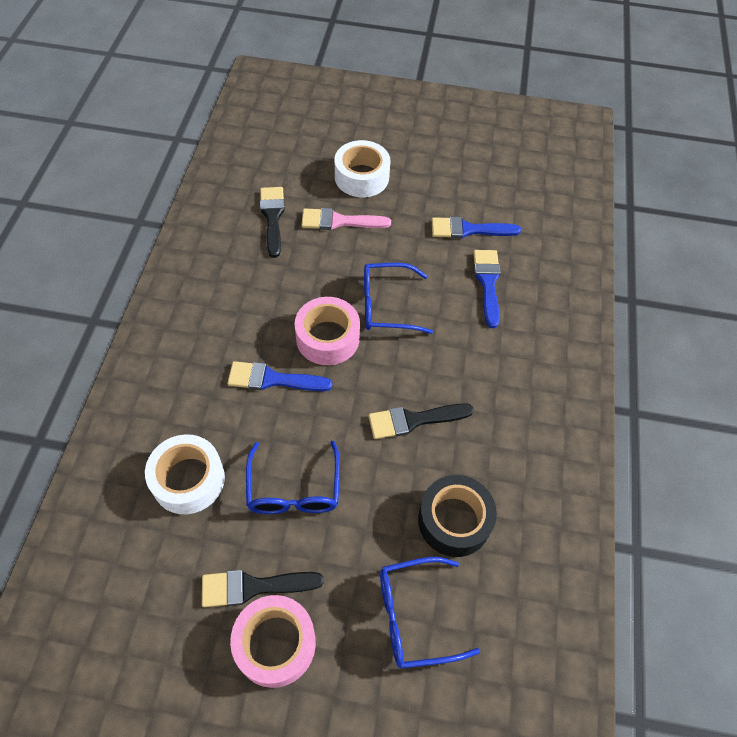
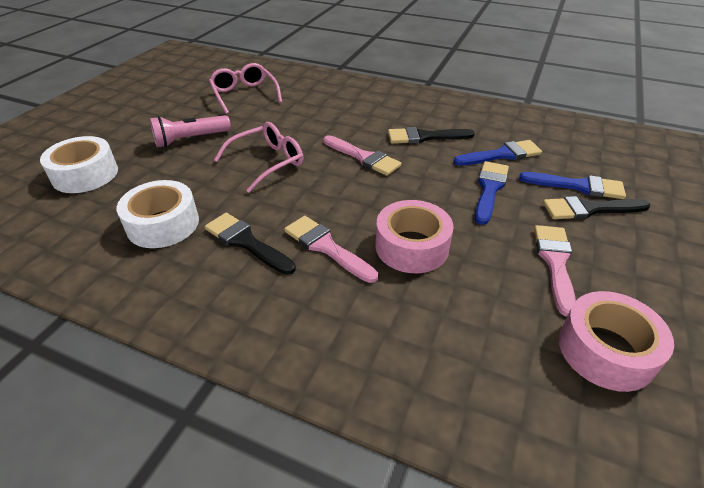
black tape: [418,475,497,557] = 1 -> none = 0
blue glasses: [246,441,340,514] [364,263,433,334] [380,557,480,669] = 3 -> none = 0
pink brush: [301,208,391,230] = 1 -> [284,216,378,283] [323,135,402,176] [534,225,576,316] = 3
pink flashlight: none = 0 -> [150,115,231,148] = 1
pink glasses: none = 0 -> [209,63,282,114] [214,122,303,193] = 2

